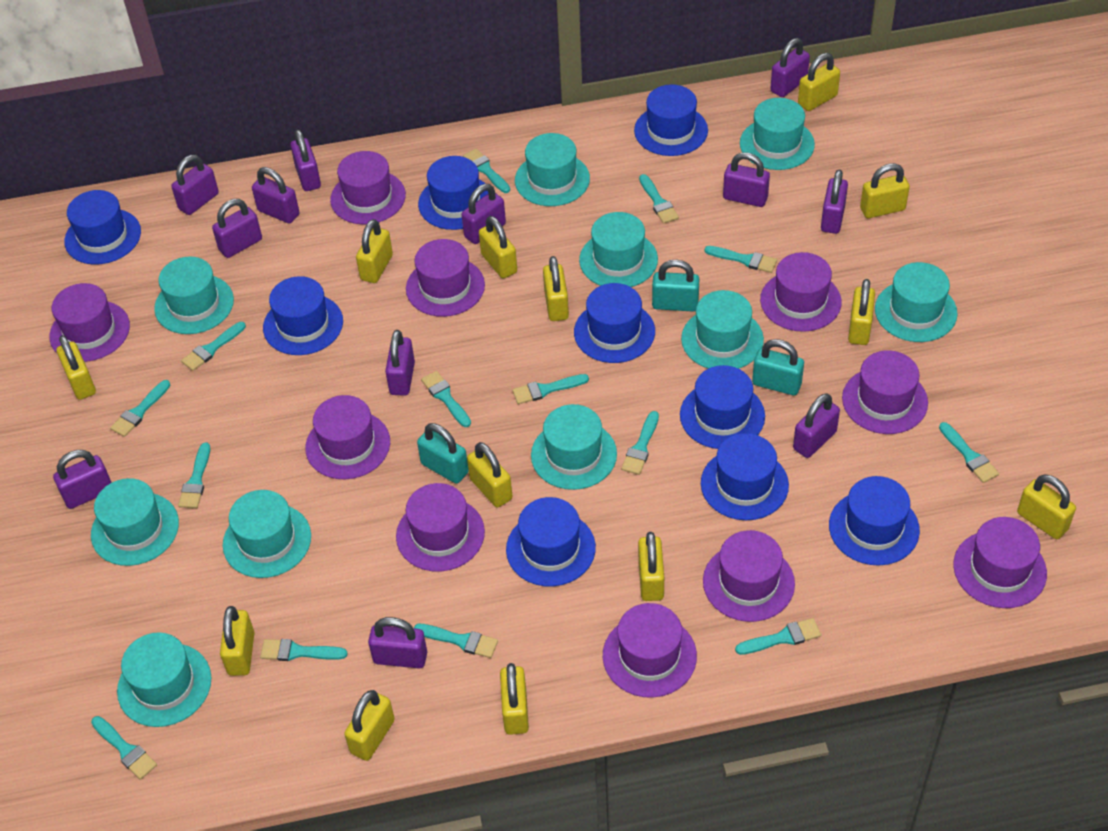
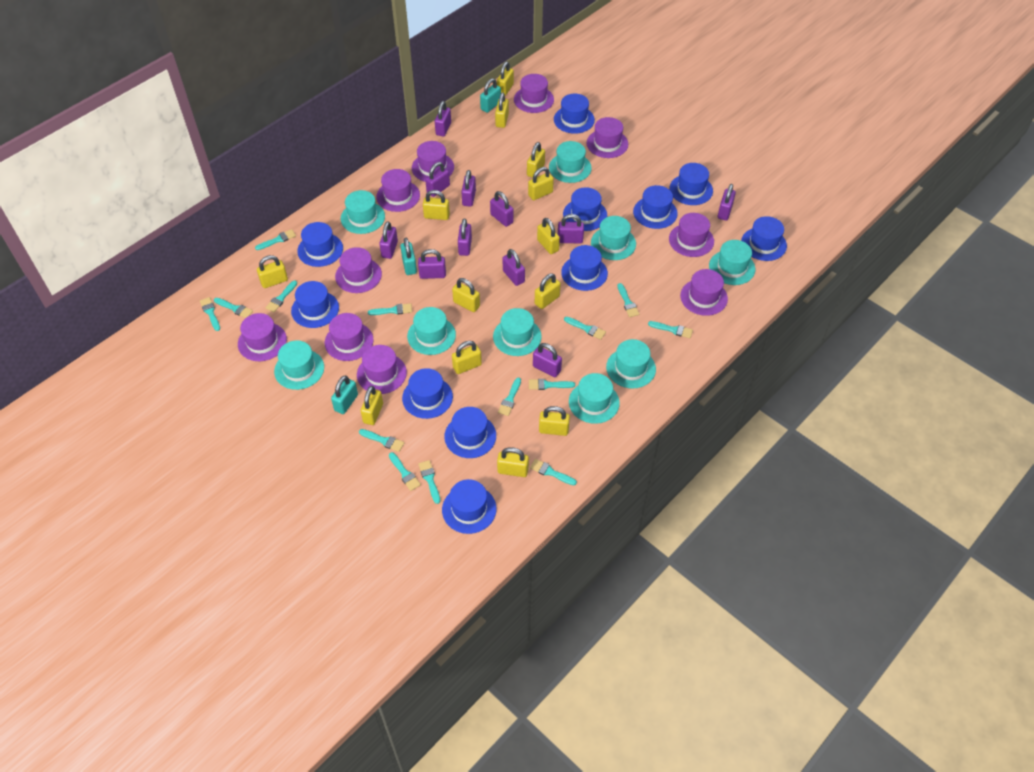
blue hat: [64,190,141,265] [263,276,343,355] [418,156,488,230] [506,497,596,586] [574,283,655,363] [634,84,708,156] [680,365,765,449] [701,433,789,520] [829,476,920,566] = 9 -> [291,281,339,328] [297,222,343,267] [402,368,453,419] [442,479,497,534] [444,407,496,458] [554,93,595,134] [561,245,608,291] [563,187,607,231] [633,185,678,229] [670,163,713,205] [741,216,787,261] = 11
purple padlock: [53,450,112,509] [171,155,219,215] [212,199,262,258] [252,167,300,224] [290,129,321,191] [368,617,427,669] [385,330,415,396] [461,184,506,244] [723,152,770,207] [770,38,810,97] [793,393,840,458] [821,169,848,234] = 12 -> [379,221,398,259] [418,249,446,279] [425,162,450,197] [435,101,451,136] [458,218,472,256] [461,170,476,207] [490,191,514,227] [503,249,525,286] [533,343,562,377] [558,214,584,244] [718,184,736,221] = 11
turquoise hat: [91,478,179,566] [117,633,211,727] [154,257,234,334] [223,490,311,578] [515,133,590,206] [531,404,617,490] [579,212,658,287] [681,290,764,369] [740,98,815,170] [875,262,958,342] = 10 -> [274,340,324,390] [341,190,385,234] [407,307,456,355] [493,308,542,356] [549,141,592,183] [569,373,620,424] [591,216,636,260] [606,339,656,389] [709,240,755,285] = 9

